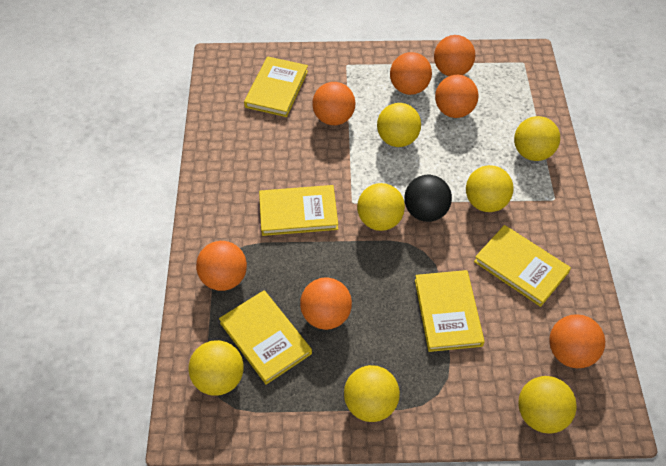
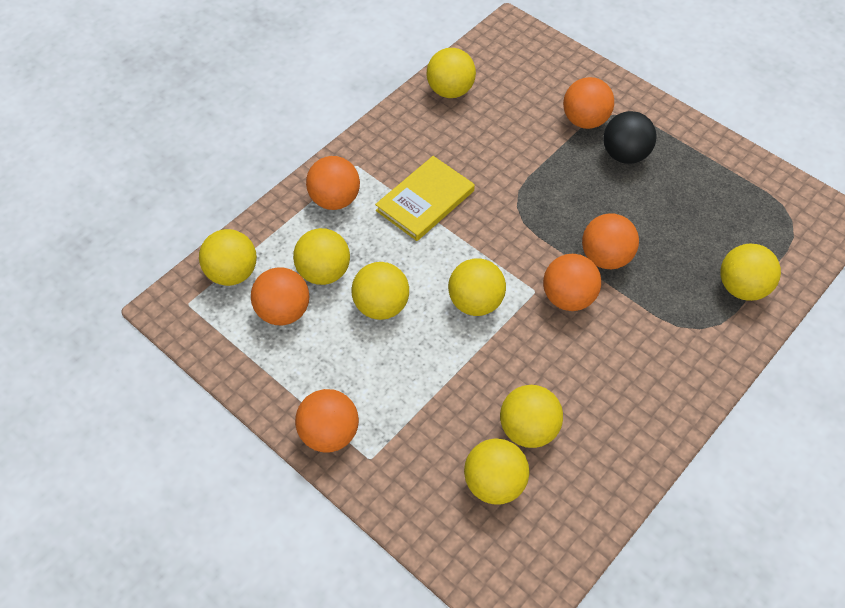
orange ball: [196,241,247,291] [300,277,352,330] [312,82,355,125] [390,52,432,95] [434,35,476,76] [435,75,479,118] [549,314,605,368] = 7 -> [251,267,309,325] [295,389,359,453] [306,156,360,210] [543,254,601,311] [563,77,614,129] [582,213,639,269] = 6
yellow ball: [188,340,244,396] [344,365,400,422] [357,183,405,231] [377,103,421,147] [466,165,513,212] [514,116,560,161] [518,376,577,433] = 7 -> [199,229,257,286] [293,228,350,285] [352,262,409,320] [427,48,476,98] [448,258,506,316] [464,438,529,505] [500,385,563,448] [720,243,781,301] = 8
yellow book: [219,290,312,385] [244,56,308,117] [259,185,338,236] [415,270,485,352] [474,225,571,307] = 5 -> [375,156,475,241] = 1

